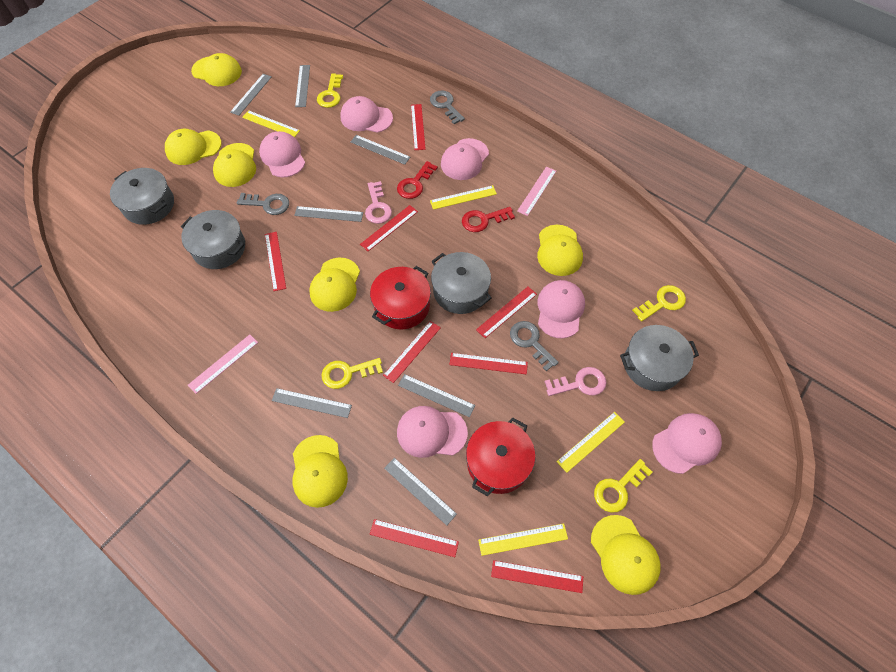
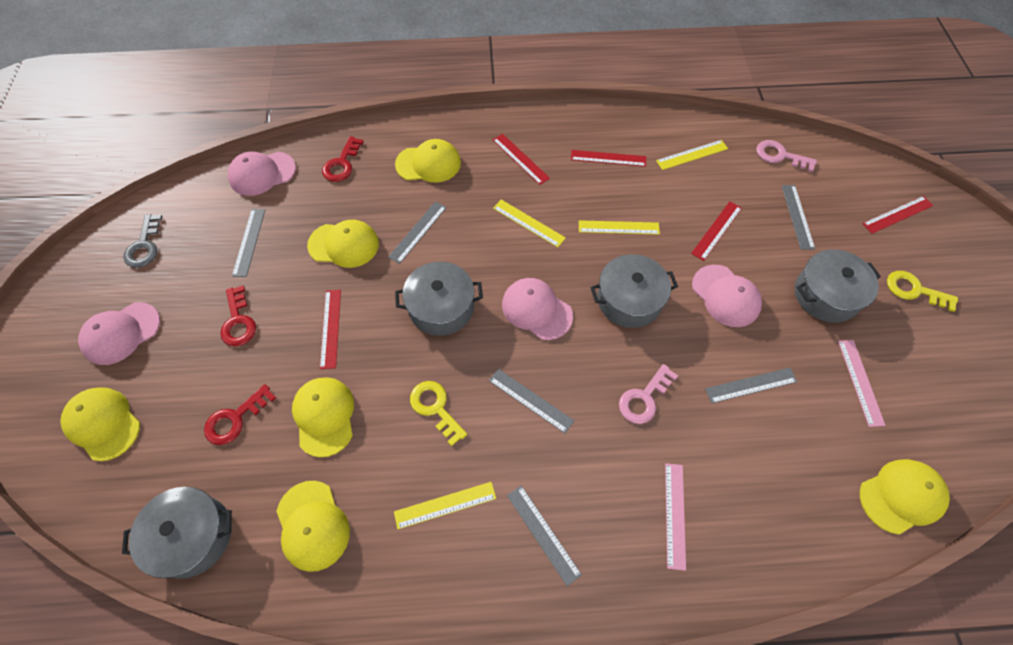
grey key: [237,193,289,215] [430,90,465,124] [510,321,559,371] = 3 -> [123,214,163,268] = 1
grey ruler: [230,74,272,116] [272,388,352,418] [294,206,363,222] [295,65,310,107] [351,135,410,165] [384,458,457,526] [398,374,475,417] = 7 -> [232,209,265,277] [388,202,447,264] [489,369,574,433] [507,486,582,586] [705,368,797,403] [782,185,815,250] = 6
pink cap: [259,131,305,177] [340,96,393,133] [397,406,468,458] [441,138,489,180] [538,280,585,338] [652,413,722,474] = 6 -> [78,302,160,365] [228,151,296,196] [502,278,573,340] [692,265,762,327] = 4
red key: [397,161,438,199] [462,207,515,232] = 2 -> [204,384,276,445] [220,285,256,346] [322,136,364,182] = 3
red pot: [370,266,431,330] [466,417,535,496] = 2 -> none = 0
red ruler: [265,232,286,291] [360,205,418,251] [370,519,459,557] [383,321,441,383] [411,104,426,150] [449,353,528,374] [476,287,537,338] [491,560,583,593] = 8 -> [320,290,341,369] [493,134,550,185] [571,150,646,167] [691,201,742,261] [862,196,934,234] = 5
yellow cap: [165,129,222,165] [191,53,242,86] [213,143,256,187] [293,435,348,508] [309,258,360,312] [537,225,583,276] [591,515,661,595] = 7 -> [60,387,140,461] [276,481,350,572] [292,377,354,457] [307,220,379,268] [395,139,461,182] [860,459,950,534] = 6
yellow key: [317,73,343,108] [321,358,383,389] [594,459,652,513] [632,285,686,322] = 4 -> [410,381,467,446] [887,271,958,312] = 2

